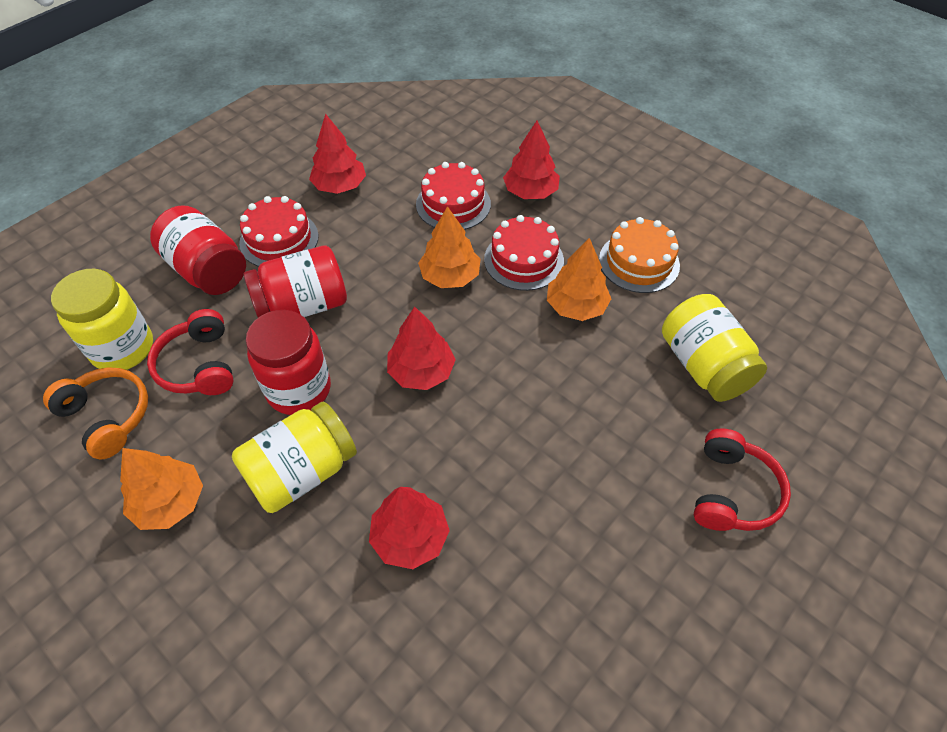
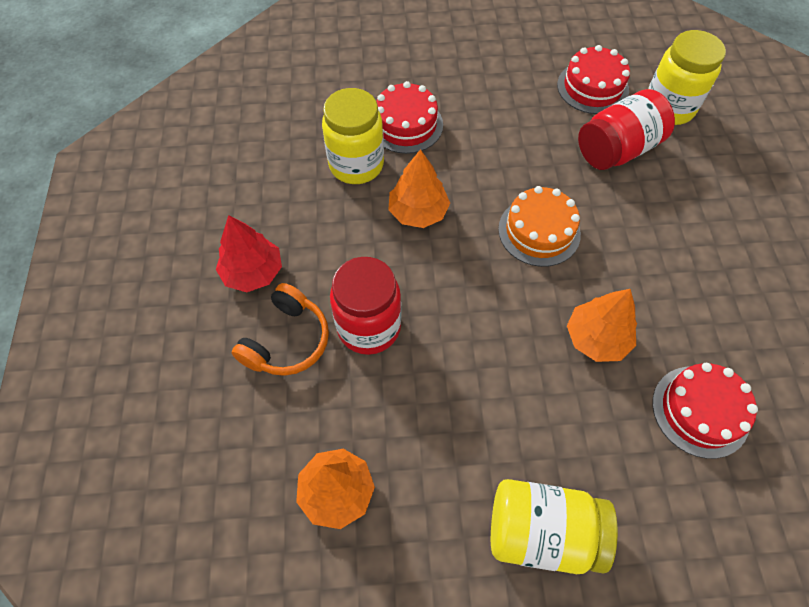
red headphones: [147,309,234,395] [694,428,791,531] = 2 -> none = 0
red jar: [150,205,246,295] [244,246,347,318] [246,310,331,415] = 3 -> [330,257,401,355] [578,89,675,170] = 2
red tree: [309,114,366,194] [369,487,450,569] [387,307,456,390] [503,120,560,199] = 4 -> [216,215,282,292] = 1

